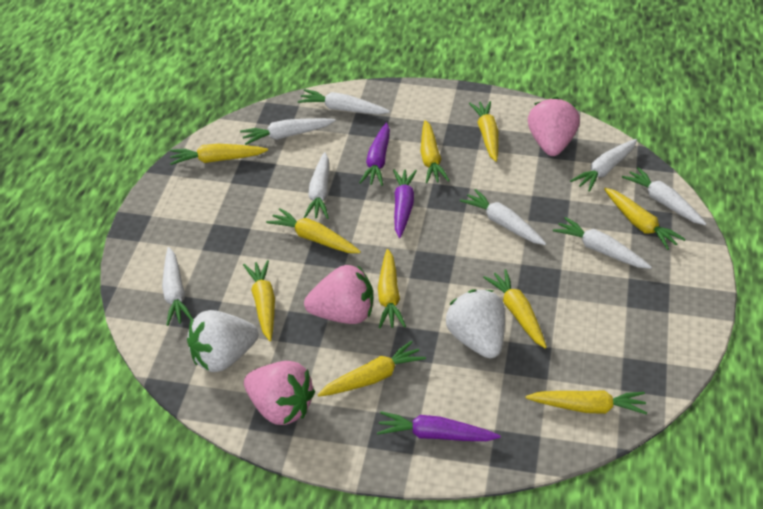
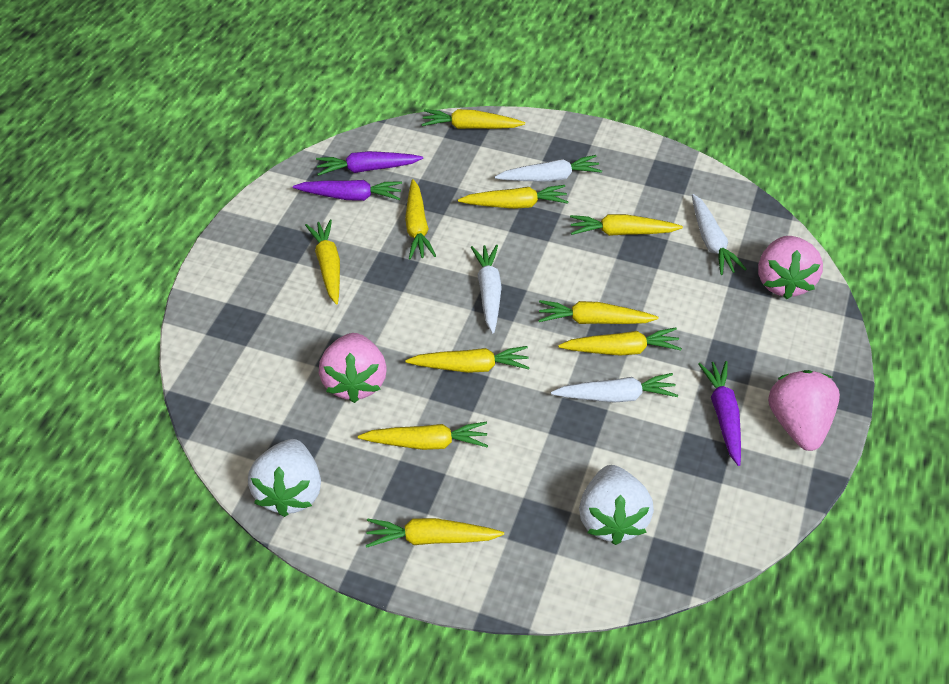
white carrot: [162,247,192,326] [240,118,335,145] [298,89,390,114] [304,152,329,219] [460,189,546,245] [553,217,652,269] [570,139,637,192] [622,167,707,225] = 8 -> [471,245,502,333] [495,155,602,182] [551,373,678,403] [692,194,747,275] = 4

